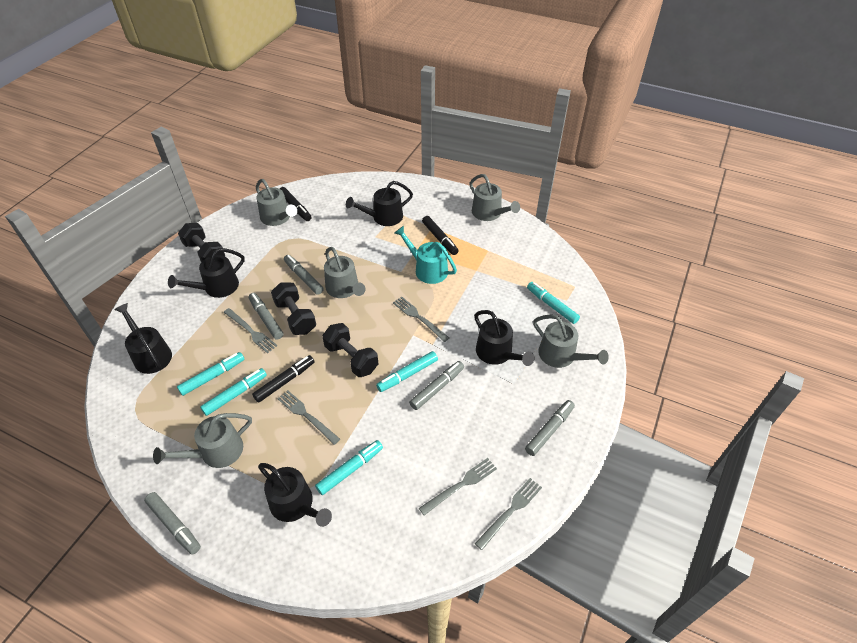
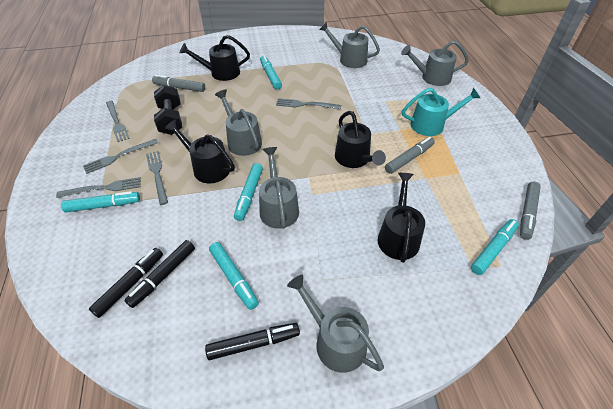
black dumbbell: [178,223,225,262] [271,282,316,335] [322,323,378,377] = 3 -> [154,85,182,135] = 1
black watering can: [114,303,172,374] [168,248,245,298] [258,463,332,527] [346,181,413,226] [474,310,534,366] = 5 -> [165,120,235,183] [180,35,250,81] [335,111,386,168] [378,173,425,263] = 4
grey marker: [144,492,201,555] [249,293,284,340] [284,255,324,295] [409,361,464,410] [525,400,575,456] = 5 -> [152,75,205,92] [385,137,435,174] [520,182,541,240] = 3

